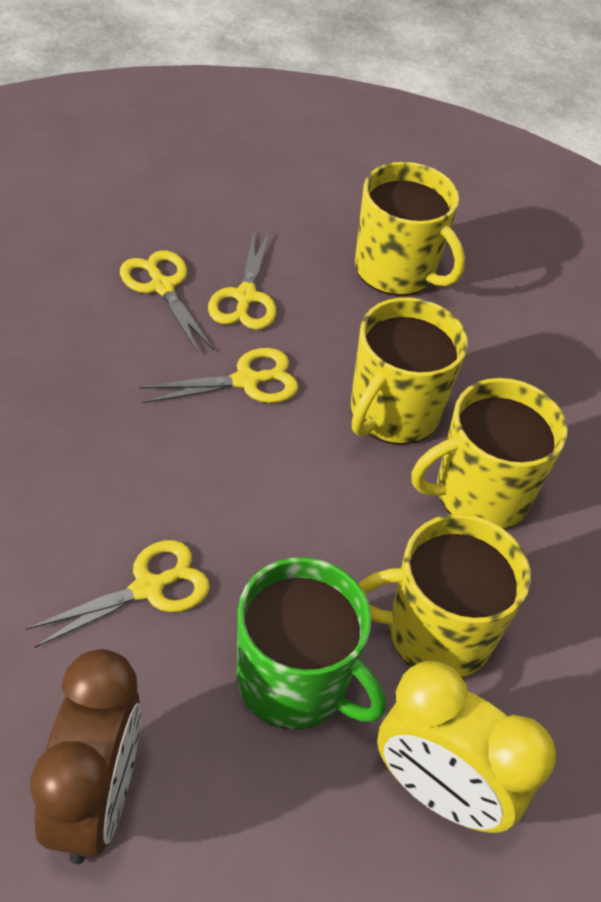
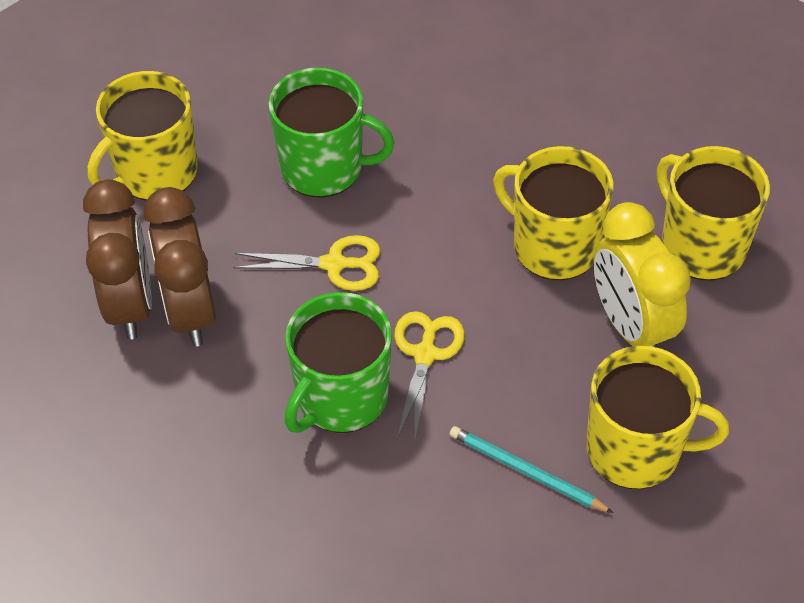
brown clock: [31,649,141,864] = 1 -> [83,179,152,340] [144,187,216,347] = 2
green mug: [237,557,385,730] = 1 -> [269,67,394,197] [285,292,392,433] = 2
turquoise pencil: none = 0 -> [450,426,614,513] = 1
yellow scissors: [26,540,210,648] [120,250,214,353] [139,348,298,403] [208,231,276,330] = 4 -> [233,235,380,291] [394,311,465,440] = 2

